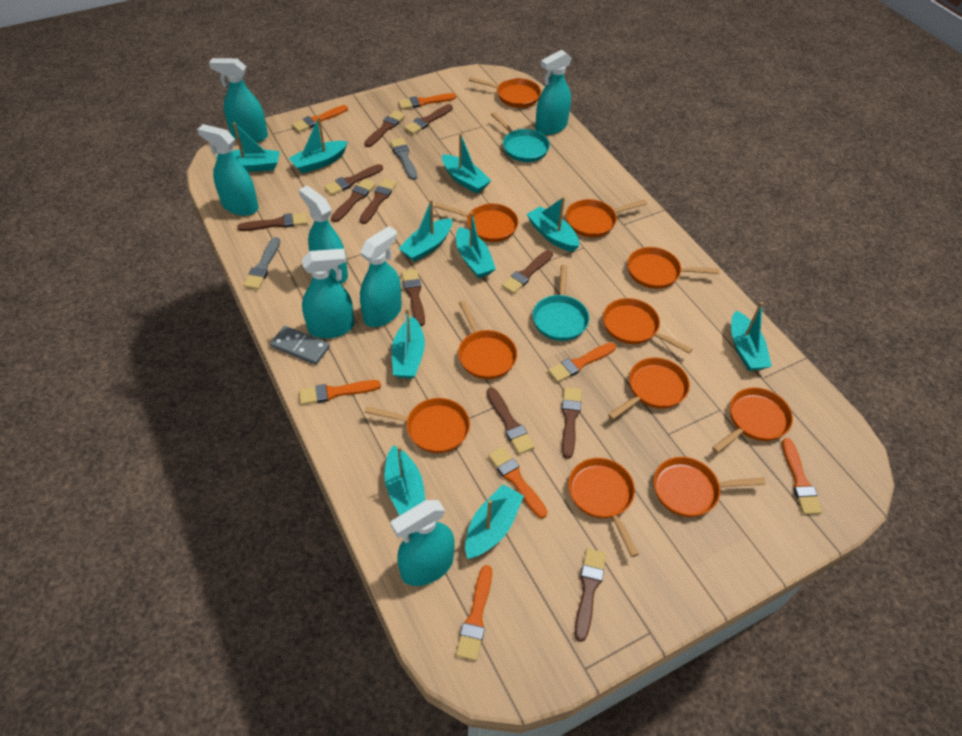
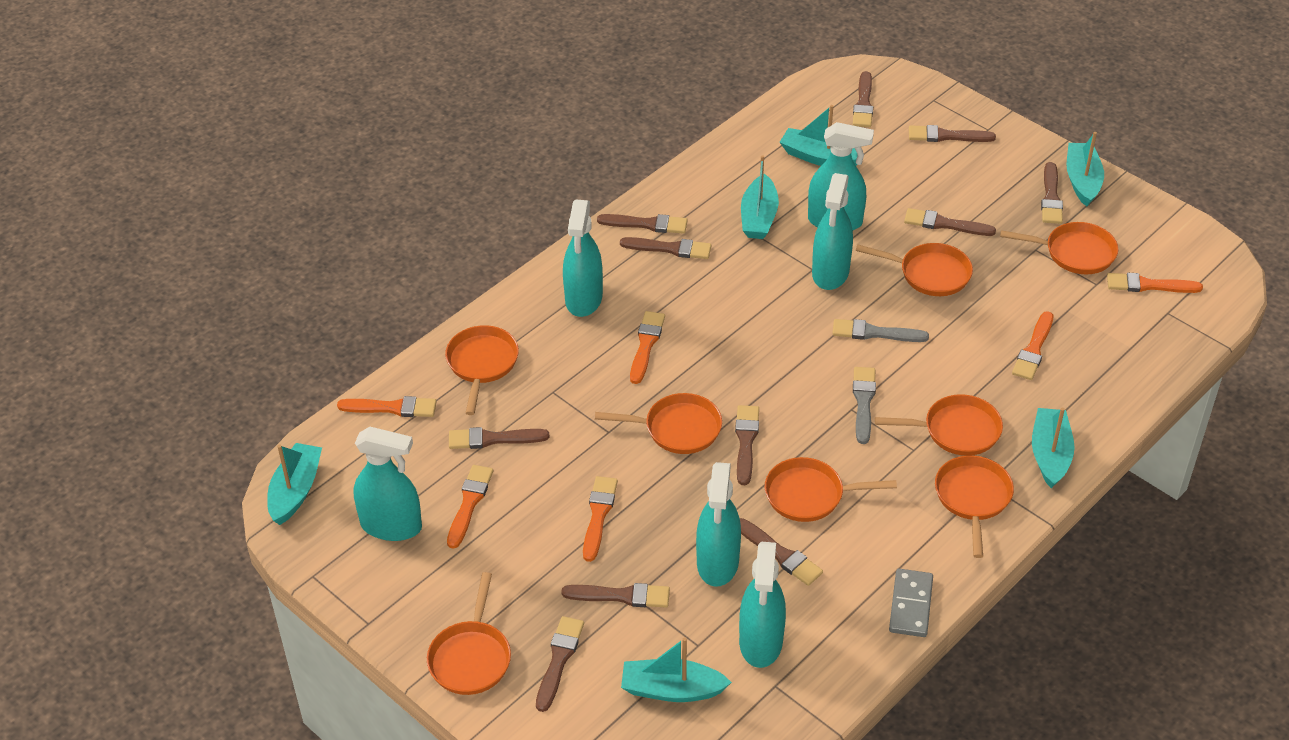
orange brush: [292,105,348,132] [299,380,381,405] [398,93,456,109] [456,565,492,661] [488,447,547,518] [548,342,616,382] [782,438,822,515] = 7 -> [337,396,437,417] [447,465,493,549] [583,476,618,562] [630,311,665,384] [1012,311,1053,380] [1107,273,1203,293] = 6
orange pan: [364,398,470,453] [434,203,518,242] [458,300,517,379] [469,77,541,108] [566,199,647,237] [568,458,639,557] [603,298,692,354] [608,357,690,420] [627,247,719,289] [654,457,766,517] [712,387,793,453] = 11 -> [427,572,511,695] [445,325,519,415] [595,393,722,454] [764,457,897,522] [856,243,973,296] [875,394,1003,456] [935,455,1014,558] [1000,222,1118,274] = 8
turquoise boat: [216,122,280,172] [289,116,348,173] [385,445,425,516] [392,308,425,379] [398,199,452,262] [442,133,491,194] [456,212,496,278] [465,484,524,559] [527,196,579,252] [731,302,772,371] = 10 -> [267,443,322,525] [621,637,732,702] [741,155,779,239] [780,105,858,166] [1032,408,1075,488] [1067,132,1104,207] = 6
turquoise pan: [491,112,550,162] [533,265,589,341] = 2 -> none = 0
turquoise spray bottle: [197,124,259,216] [209,58,268,143] [299,186,348,284] [302,249,354,338] [360,226,402,327] [391,500,455,586] [535,50,572,135] = 7 -> [353,427,422,541] [563,199,603,317] [696,462,741,587] [739,542,786,668] [808,122,874,230] [812,173,853,290] = 6

